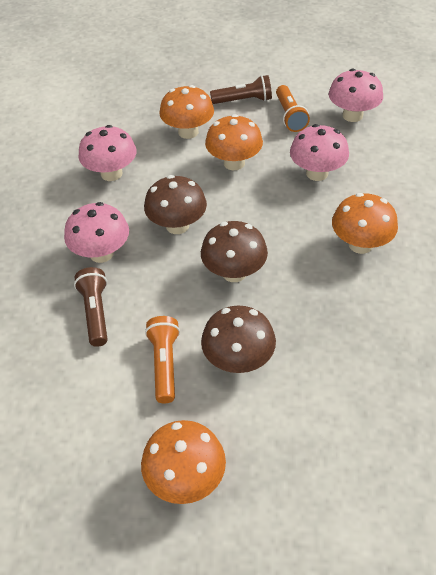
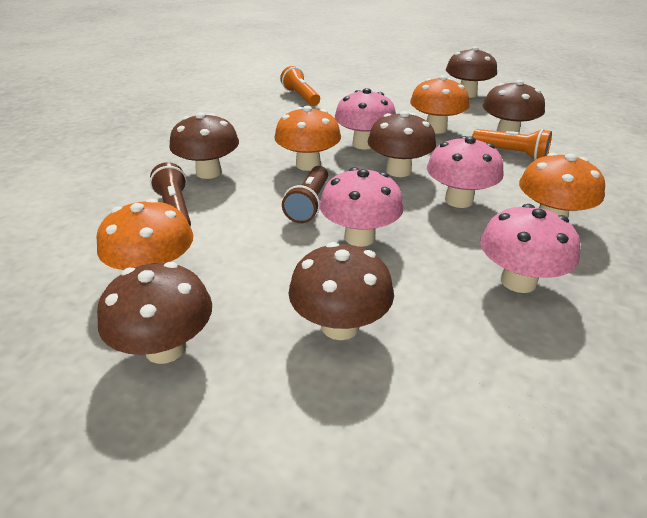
brown mushroom: [144,175,207,234] [201,221,268,282] [201,306,276,373] = 3 -> [97,262,212,364] [169,112,239,179] [288,242,394,340] [368,111,436,177] [446,46,497,98] [483,80,545,133] = 6

